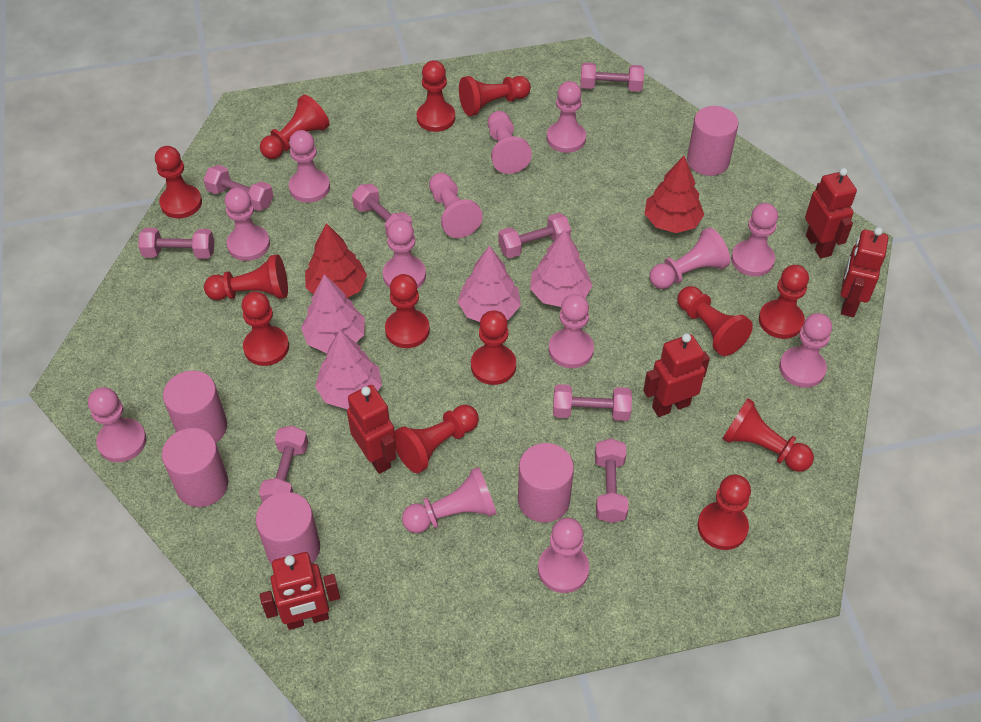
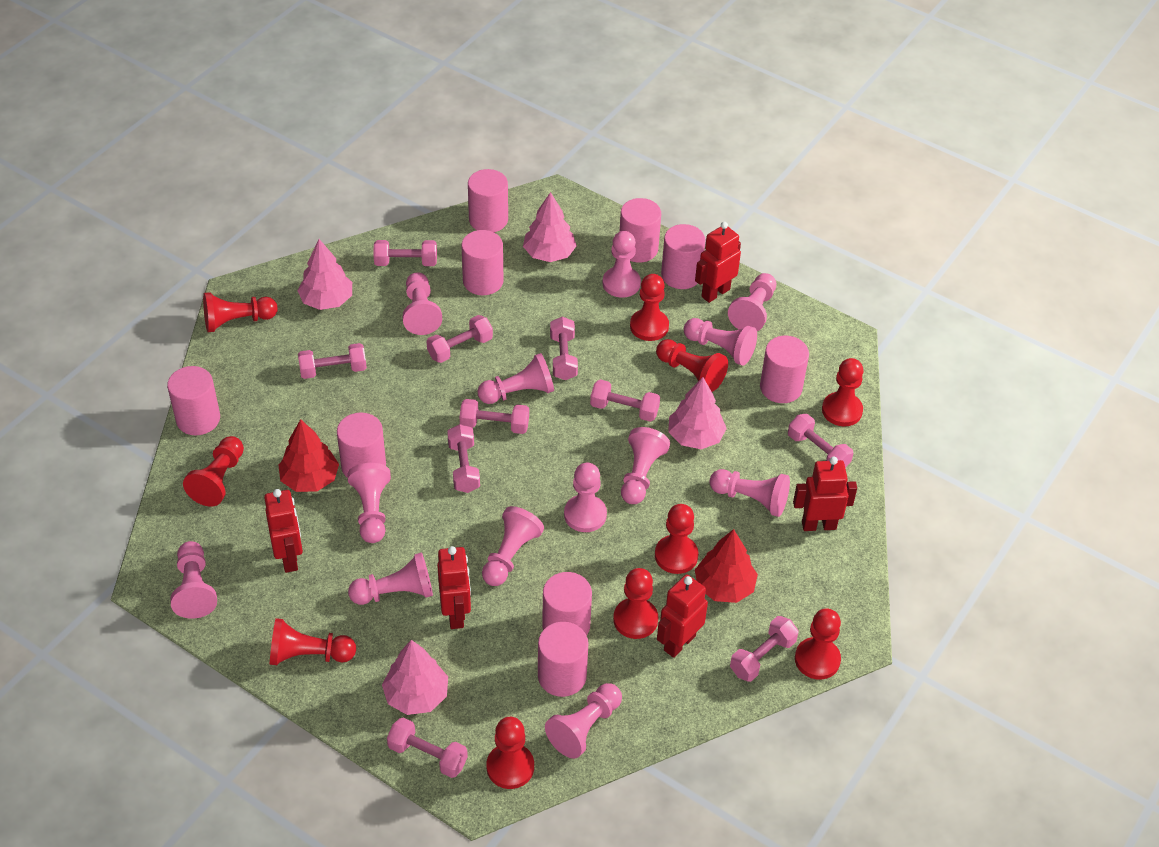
pink cylinder: [162,428,228,507] [163,370,227,443] [256,492,320,565] [518,443,574,523] [687,106,738,176] = 5 -> [167,366,220,435] [337,413,386,478] [461,230,503,295] [468,169,508,232] [538,622,588,697] [542,572,592,636] [619,198,661,263] [661,224,706,289] [760,336,809,403] = 9
pink dumbbell: [138,228,214,259] [203,165,273,211] [259,426,308,503] [352,184,412,236] [498,213,571,258] [553,384,632,421] [580,63,644,91] [595,438,628,523] = 8 -> [298,343,367,379] [374,240,437,266] [387,717,468,778] [427,315,493,363] [447,424,480,493] [460,399,529,434] [550,317,578,380] [590,379,660,422] [730,616,799,682] [788,414,853,468] = 10
red pawn: [155,146,202,218] [204,254,288,300] [241,292,289,366] [260,95,329,159] [385,274,430,348] [395,405,479,473] [417,60,455,132] [459,76,531,116] [471,310,516,385] [677,286,753,356] [697,474,751,550] [722,398,814,472] [759,265,809,339] = 13 -> [183,436,244,507] [203,292,278,332] [270,618,356,665] [487,717,534,789] [613,568,658,639] [630,274,669,341] [655,504,698,574] [656,339,728,392] [795,609,841,680] [822,358,863,426] = 10

